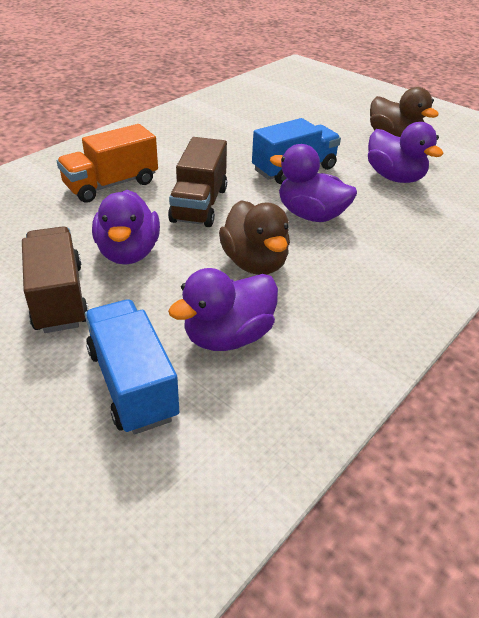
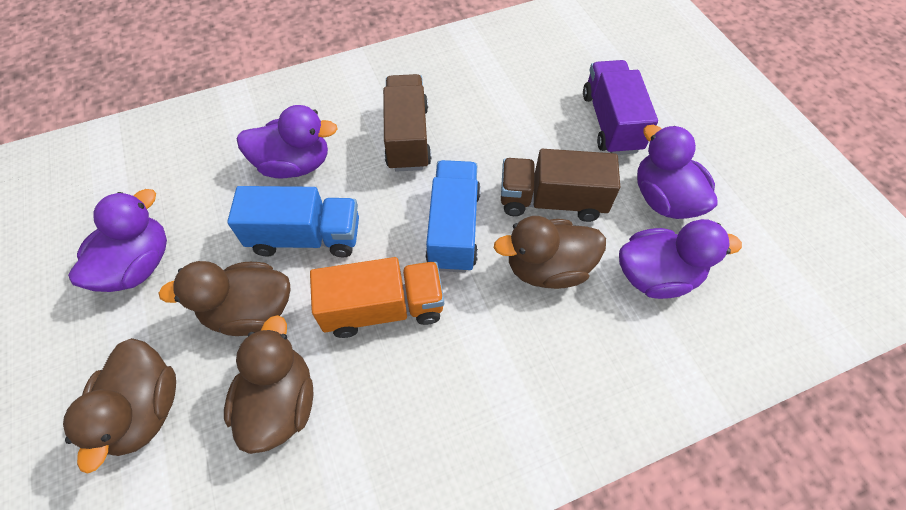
brown duck: [219,200,290,275] [370,87,439,137] = 2 -> [63,338,176,474] [158,261,290,336] [224,315,314,454] [494,216,606,289] = 4
purple truck: none = 0 -> [583,60,658,155] = 1

